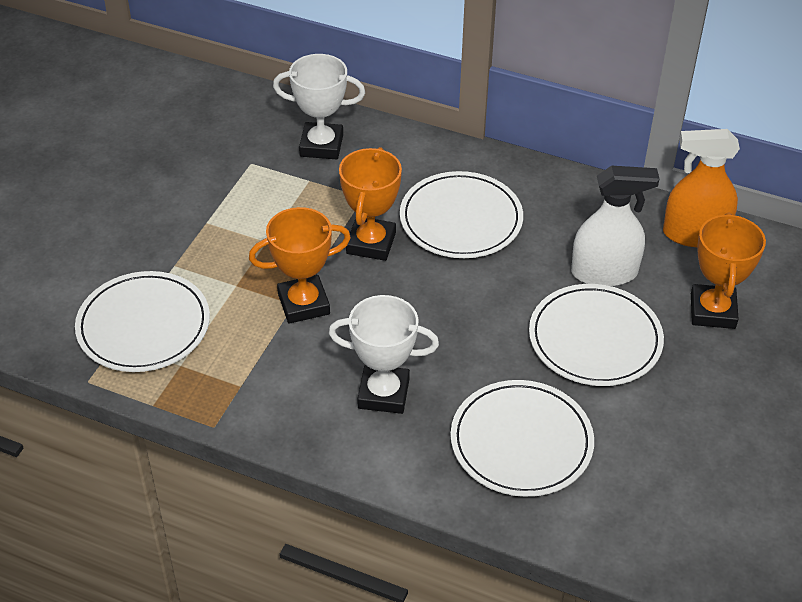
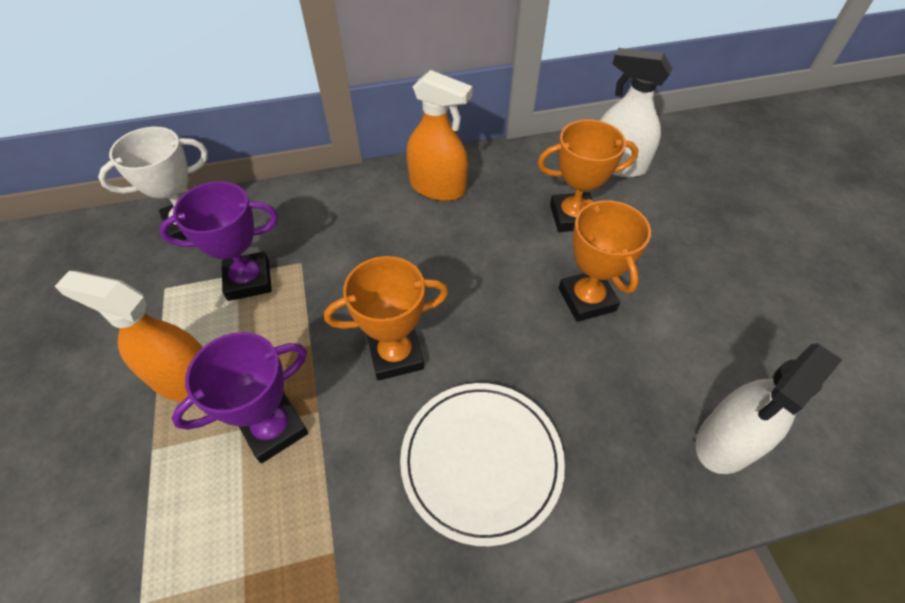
orange spray bottle: [663,129,740,247] = 1 -> [55,271,203,402] [407,70,473,201] = 2
purple trophy: none = 0 -> [159,181,278,301] [171,332,308,463] = 2
white plate: [75,271,210,372] [400,171,523,258] [451,380,594,497] [529,284,664,386] = 4 -> [400,383,565,546] = 1
white spray bottle: [571,166,660,287] = 1 -> [600,48,672,177] [696,343,842,474] = 2
white trophy: [273,54,365,160] [329,295,439,414] = 2 -> [98,127,208,240] = 1

